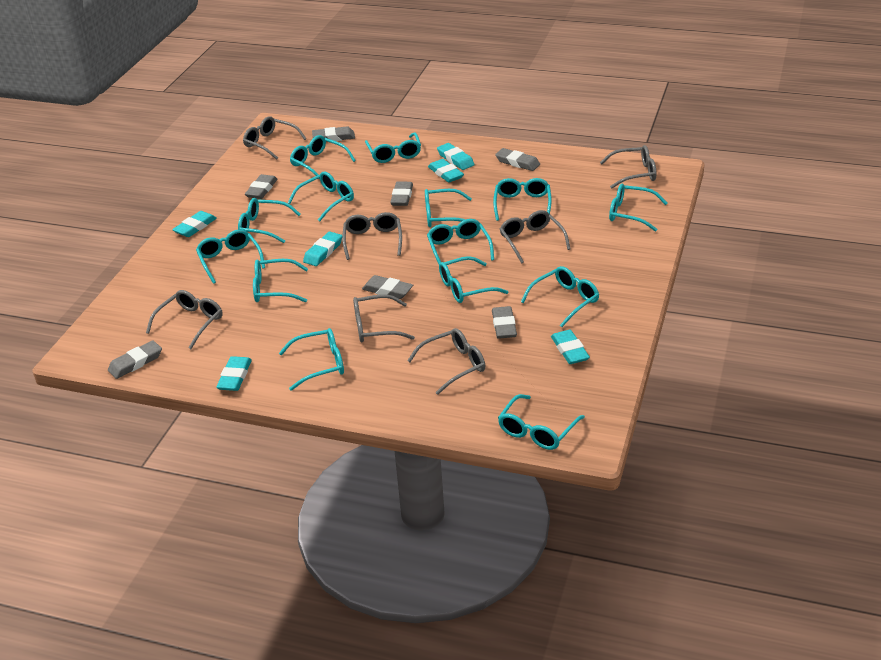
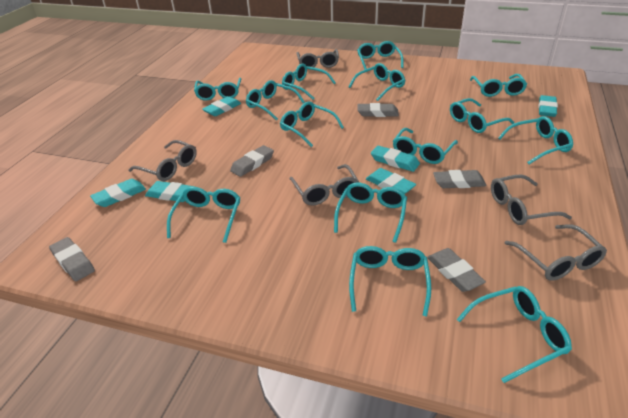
grey eraser: [108,341,162,379] [245,174,277,199] [312,127,355,142] [362,275,413,299] [390,181,413,206] [492,306,517,339] [495,148,540,171] = 7 -> [49,237,95,281] [230,145,274,177] [358,103,399,117] [427,248,486,292] [433,170,486,188] = 5
grey glasses: [146,290,223,349] [243,116,306,160] [342,212,402,260] [353,294,415,343] [407,328,485,395] [500,210,570,263] [600,145,656,189] = 7 -> [128,140,197,181] [290,164,359,206] [296,49,339,68] [491,175,572,225] [505,224,607,281] = 5

